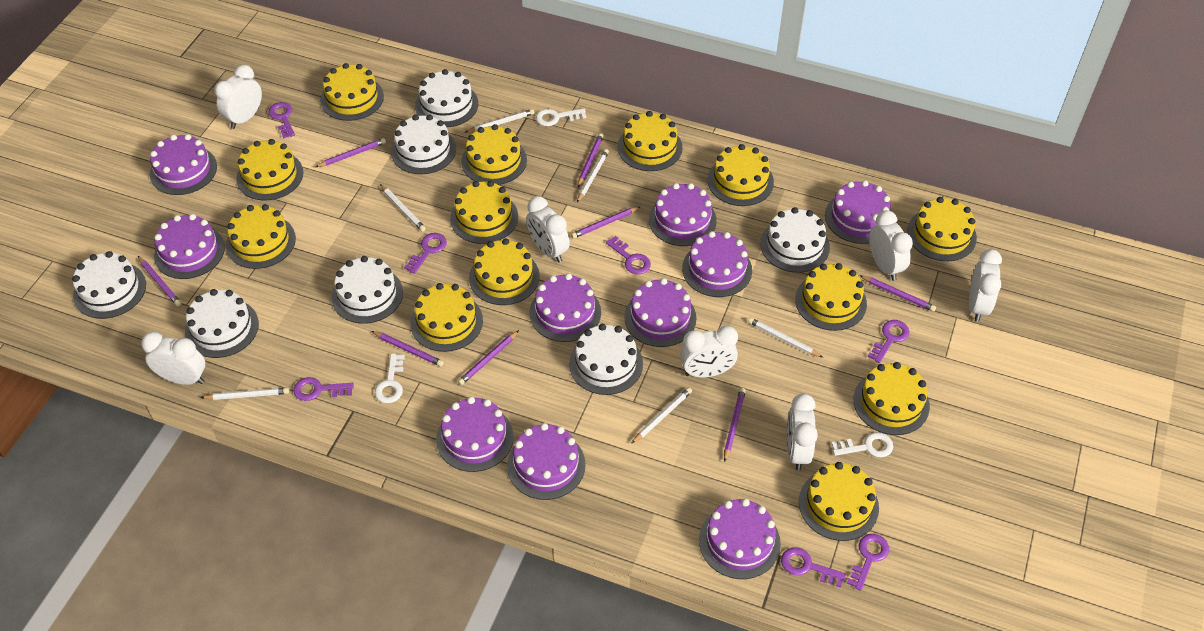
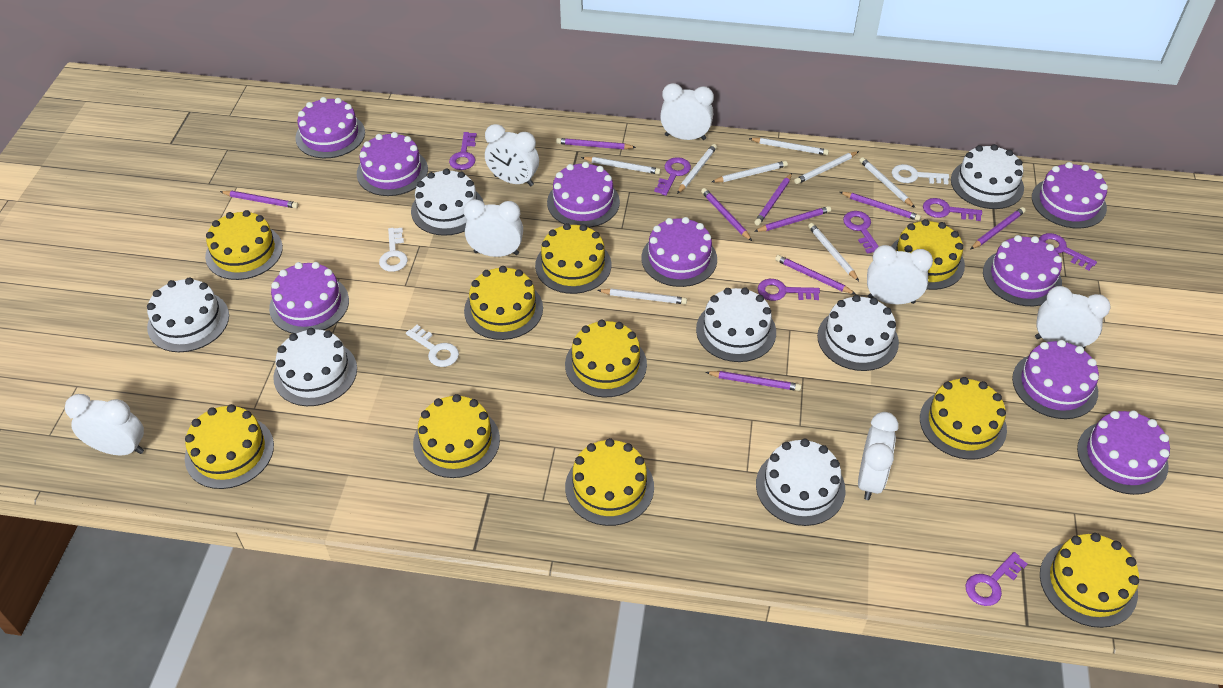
purple cake: [150,134,217,195] [154,214,225,279] [436,397,514,472] [507,423,586,500] [529,273,601,342] [624,278,697,347] [649,183,717,246] [682,231,752,297] [699,499,781,579] [825,180,891,244] = 10 -> [269,262,349,334] [295,97,365,158] [357,132,428,196] [547,162,620,228] [641,217,717,287] [983,235,1062,306] [1012,340,1099,419] [1032,162,1108,229] [1077,410,1170,495] = 9
purple pencil: [138,256,181,306] [316,138,386,167] [372,331,444,367] [458,330,519,385] [571,207,640,239] [578,133,604,187] [724,388,746,462] [859,275,936,312] = 8 -> [220,191,299,209] [556,138,636,149] [701,188,752,241] [705,371,801,391] [754,173,792,226] [754,206,831,232] [775,255,856,294] [840,192,921,221] [971,207,1026,249] = 9
white pencil: [200,387,289,400] [380,184,426,232] [465,109,534,133] [577,149,609,203] [631,387,692,444] [748,317,823,358] = 6 -> [581,157,661,174] [597,289,687,304] [677,144,717,194] [712,161,788,182] [749,138,829,155] [794,151,859,184] [808,223,859,281] [859,157,915,208] = 8
yellow cake: [226,204,296,269] [236,139,303,200] [320,63,384,121] [411,283,483,352] [450,181,518,244] [461,124,527,185] [469,238,540,305] [618,111,683,171] [707,144,774,206] [795,263,867,331] [799,462,879,541] [853,362,930,435] [907,197,977,261] = 13 -> [185,404,274,489] [205,210,283,280] [413,394,500,478] [464,266,543,340] [535,223,611,294] [565,320,647,397] [565,438,654,526] [891,219,965,290] [920,377,1007,460] [1040,533,1139,628] = 10

